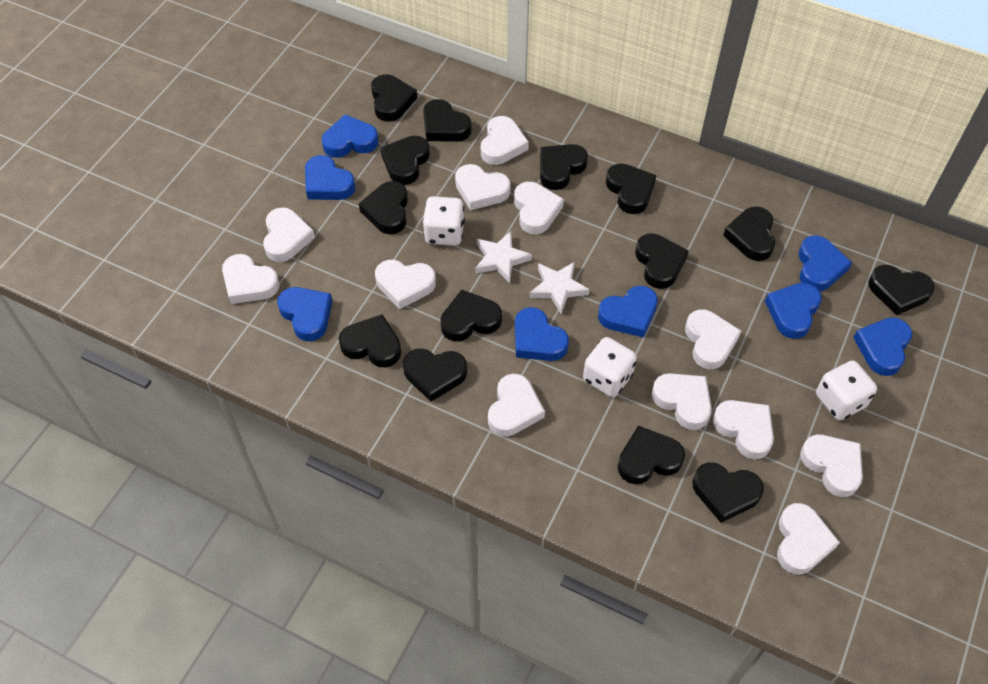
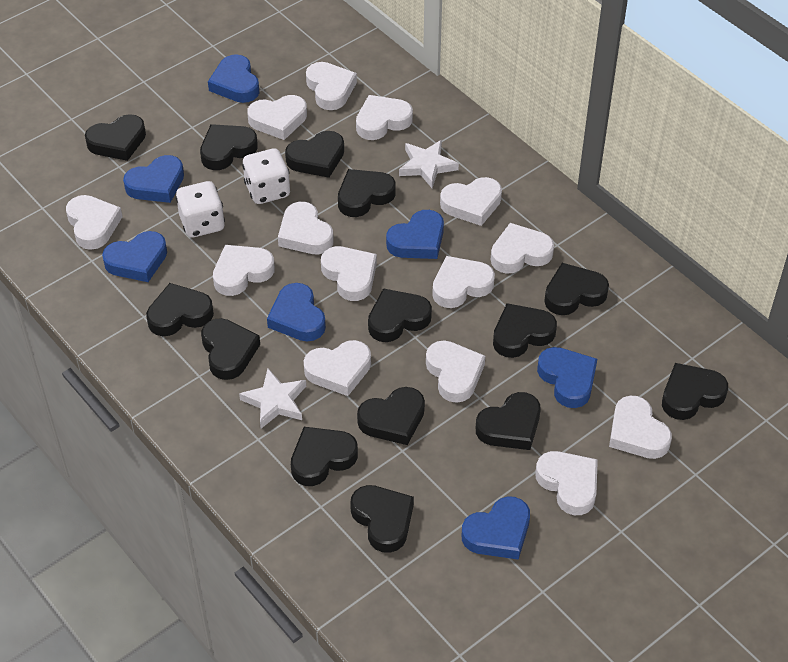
blue heart: [277,287,332,341] [305,155,355,200] [322,114,378,158] [515,307,569,361] [598,286,658,338] [765,283,822,339] [799,236,852,291] [853,317,912,376] = 8 -> [102,231,167,282] [123,155,184,203] [208,54,260,103] [267,283,326,342] [386,210,444,259] [462,496,530,560] [537,347,597,408] = 7
white dice: [423,196,465,246] [583,337,637,397] [816,360,877,420] = 3 -> [176,181,225,238] [242,148,290,204] = 2
white heart: [222,254,280,304] [263,207,315,262] [375,260,436,309] [455,164,511,210] [481,116,529,165] [488,374,545,437] [514,182,564,234] [652,373,712,430] [685,309,741,369] [712,400,774,459] [777,503,840,574] [800,435,863,497] = 12 -> [66,195,123,250] [213,245,275,296] [247,95,307,140] [278,202,334,254] [304,340,371,396] [306,62,357,110] [321,246,377,301] [356,95,413,140] [426,341,485,403] [432,256,495,308] [440,177,502,226] [491,223,554,274] [535,451,598,515] [609,396,672,459] = 14

